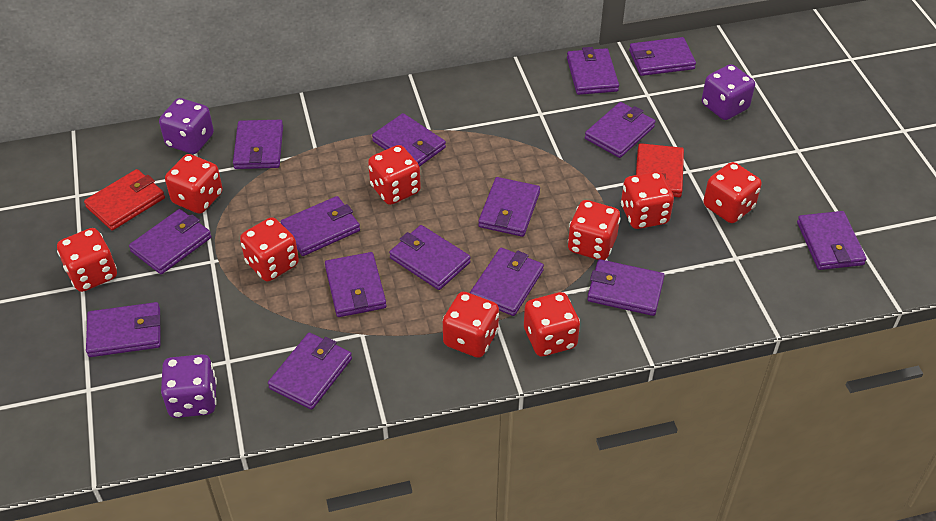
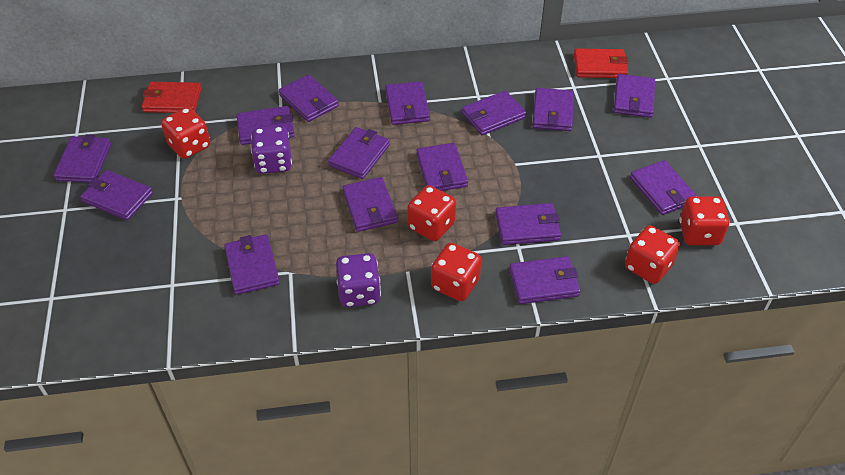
purple dice: [159,98,214,154] [161,354,217,418] [702,64,755,120] = 3 -> [251,126,292,174] [336,253,381,307] = 2
red dice: [57,228,117,292] [165,154,223,214] [240,217,299,281] [368,145,421,205] [443,292,499,358] [524,292,580,356] [568,200,620,260] [621,172,674,229] [704,162,762,223] = 9 -> [161,107,210,159] [408,185,456,241] [431,243,481,301] [625,225,680,284] [679,196,730,245] = 5

